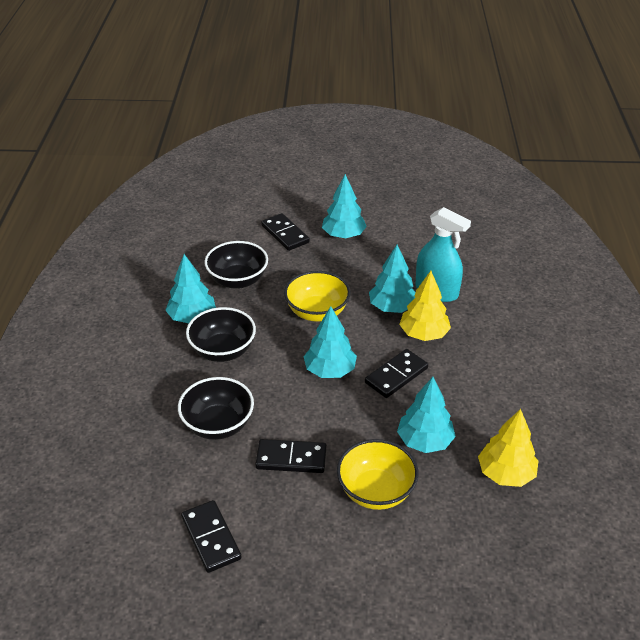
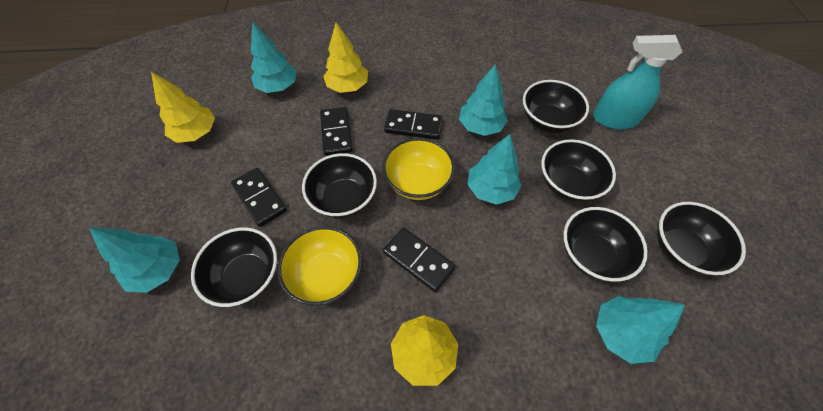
black bowl: [178,377,254,440] [186,307,256,362] [204,241,268,289] = 3 -> [191,227,277,307] [302,153,377,218] [523,80,589,133] [541,139,616,202] [564,207,648,282] [657,202,746,275] = 6
yellow tree: [399,271,451,341] [478,409,538,487] = 2 -> [151,72,215,143] [323,22,368,93] [391,315,458,386] = 3

